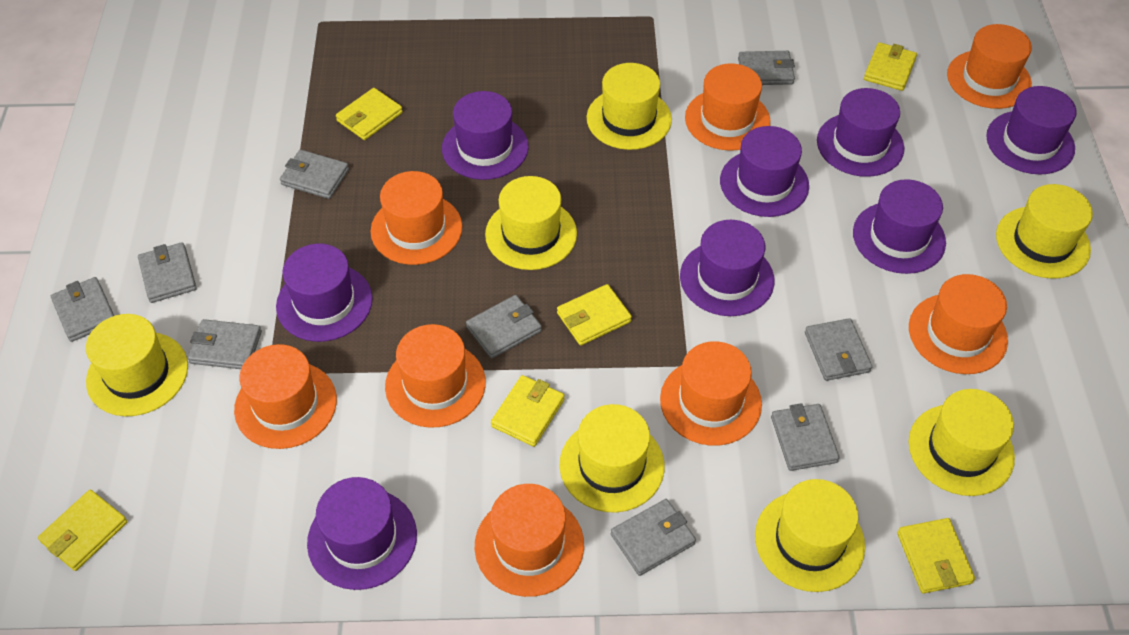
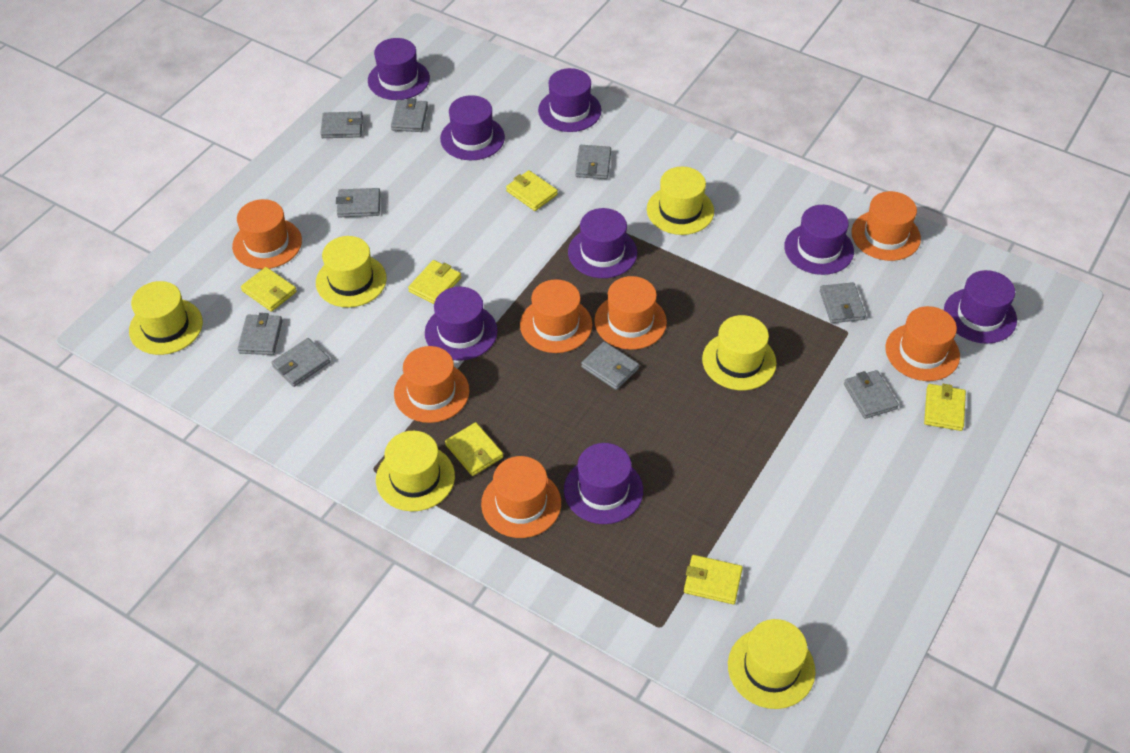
orange hat: [234,344,337,449] [371,171,462,265] [385,324,486,428] [475,484,584,597] [660,341,762,446] [685,63,770,151] [909,274,1008,374] [947,24,1032,109] = 8 -> [232,199,302,269] [394,346,469,423] [481,456,561,538] [520,279,592,353] [594,276,667,350] [851,191,921,261] [885,306,960,381] = 7
yellow hat: [86,314,188,416] [485,176,577,270] [559,404,665,512] [587,63,672,150] [755,479,865,592] [908,389,1015,496] [996,184,1093,279] = 7 -> [129,281,203,355] [316,236,387,307] [376,431,455,511] [647,167,714,235] [702,315,777,390] [728,619,815,709] = 6

